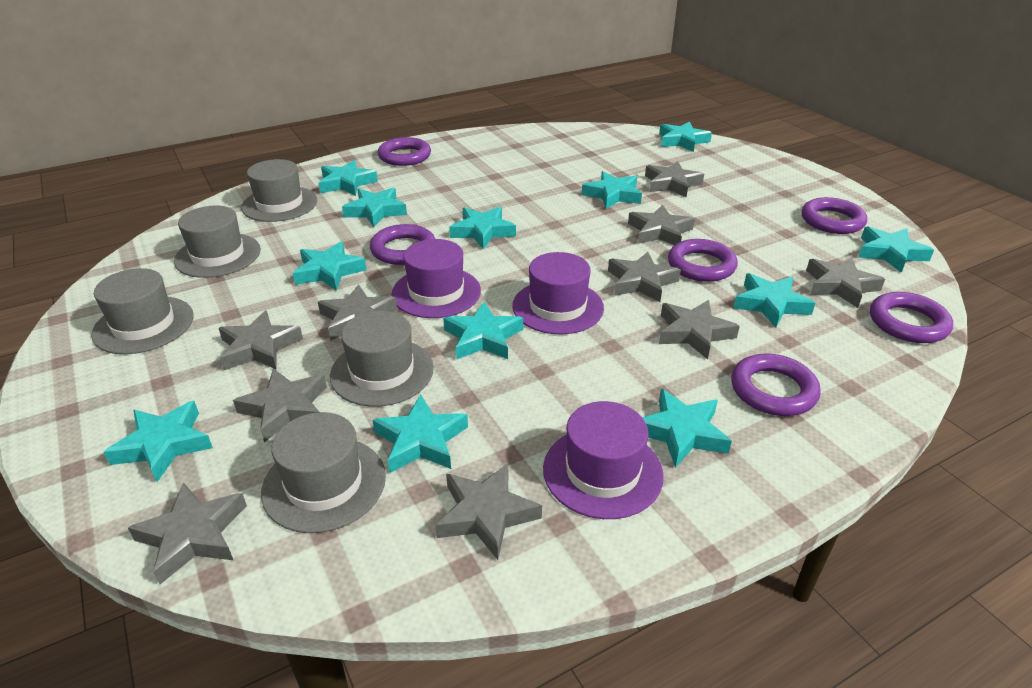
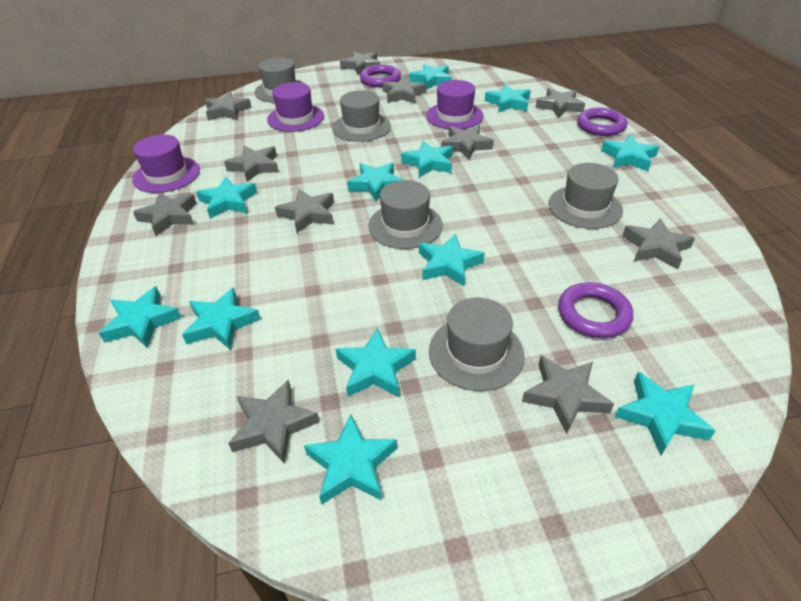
grey star: [128,482,247,584] [219,310,303,370] [233,368,327,442] [318,284,397,341] [435,463,542,560] [608,252,681,302] [628,205,695,245] [645,161,704,197] [659,300,740,359] [806,257,885,308] = 10 -> [133,192,197,236] [205,92,252,121] [224,146,279,182] [228,380,320,464] [275,189,334,233] [340,51,380,76] [382,77,426,104] [441,125,494,159] [522,356,614,434] [535,88,585,118] [623,218,695,269] = 11
purple ring: [370,224,435,265] [378,137,431,166] [668,239,738,282] [731,353,821,416] [802,197,867,234] [870,292,953,343] = 6 -> [360,64,401,87] [558,282,633,338] [577,107,627,136] = 3

